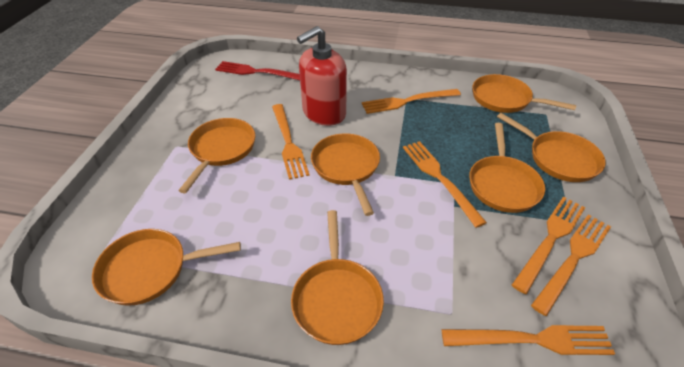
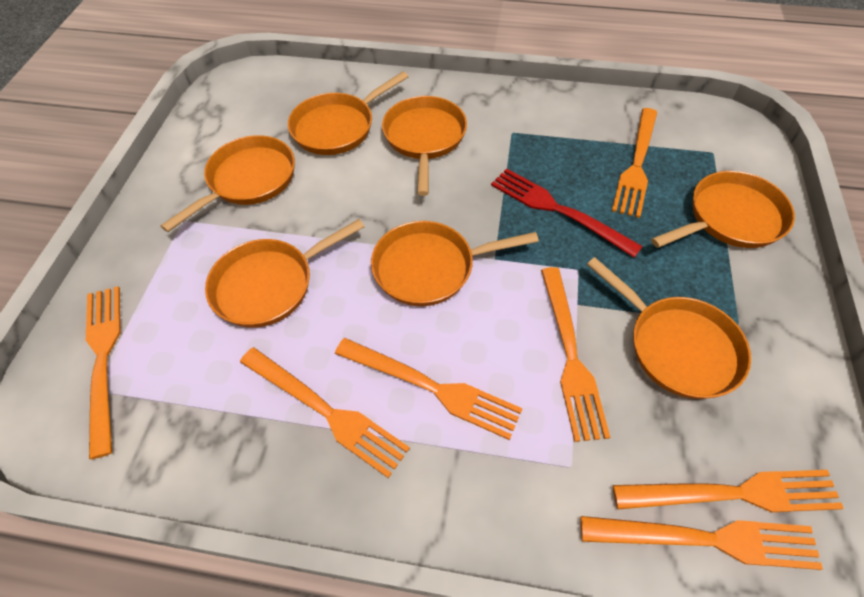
orange fork: [272,104,310,180] [362,89,461,114] [403,141,487,228] [442,325,615,355] [512,197,585,294] [531,214,611,316] = 6 -> [86,286,121,459] [240,347,410,478] [335,338,523,440] [541,267,610,442] [581,516,823,570] [612,108,657,218] [613,470,844,512] = 7
red soap dispenser: [297,26,347,126] = 1 -> none = 0

